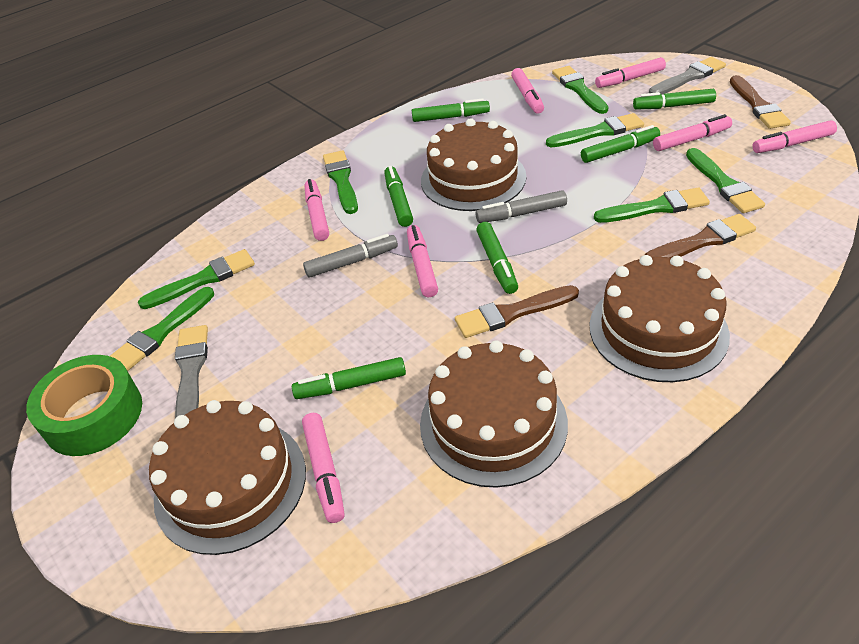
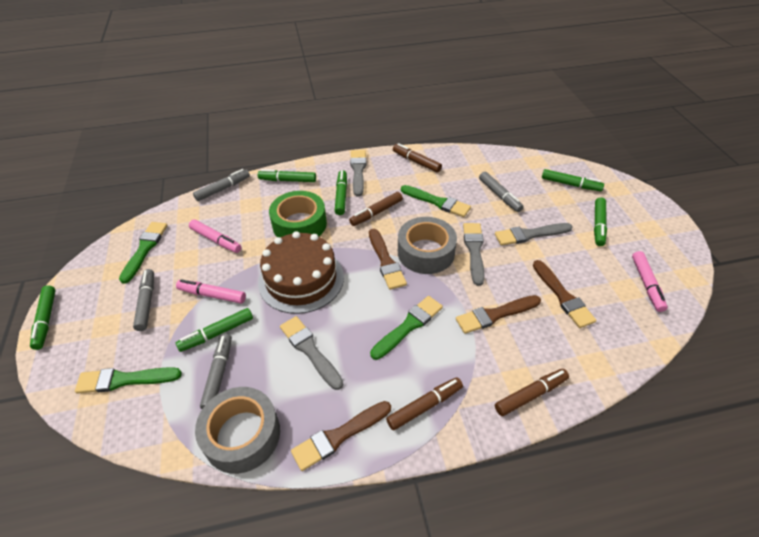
brown brush: [455,285,579,338] [645,214,756,258] [730,75,791,129] = 3 -> [291,401,391,471] [369,229,407,290] [456,295,541,334] [533,260,596,328] = 4
brown cake: [149,400,306,555] [420,340,568,488] [421,118,526,211] [590,255,730,382] = 4 -> [258,231,344,314] = 1
brown marker: none = 0 -> [349,192,403,226] [386,377,463,431] [393,143,442,172] [495,369,569,416] = 4
green brush: [110,287,214,371] [138,249,255,309] [323,150,358,214] [546,113,644,147] [552,66,608,114] [594,187,710,223] [686,148,765,213] = 7 -> [75,367,182,394] [119,222,168,284] [370,296,443,360] [401,185,471,217] = 4
grey brush: [175,325,208,418] [649,57,726,95] = 2 -> [280,316,343,390] [350,150,366,196] [463,223,485,286] [495,223,573,246] = 4
grey marker: [303,234,398,278] [476,190,567,223] = 2 -> [133,269,154,331] [193,169,250,201] [200,334,232,409] [479,172,524,212] = 4
grey tape: none = 0 -> [195,387,280,474] [398,217,457,274] = 2
pink marker: [302,413,345,523] [305,179,329,241] [407,225,438,297] [511,68,544,114] [595,57,666,88] [653,114,732,151] [752,120,837,153] = 7 -> [176,279,246,304] [189,219,242,253] [632,251,668,312] = 3

